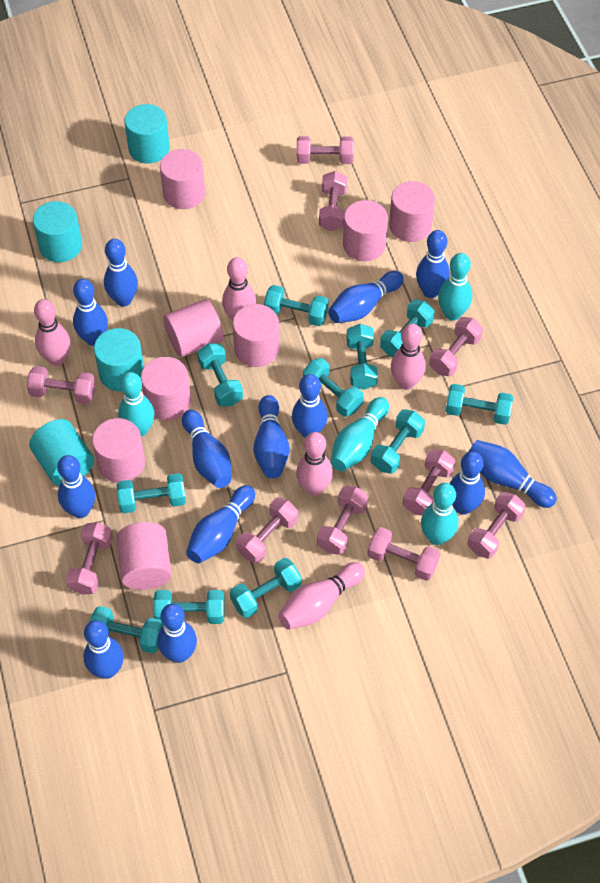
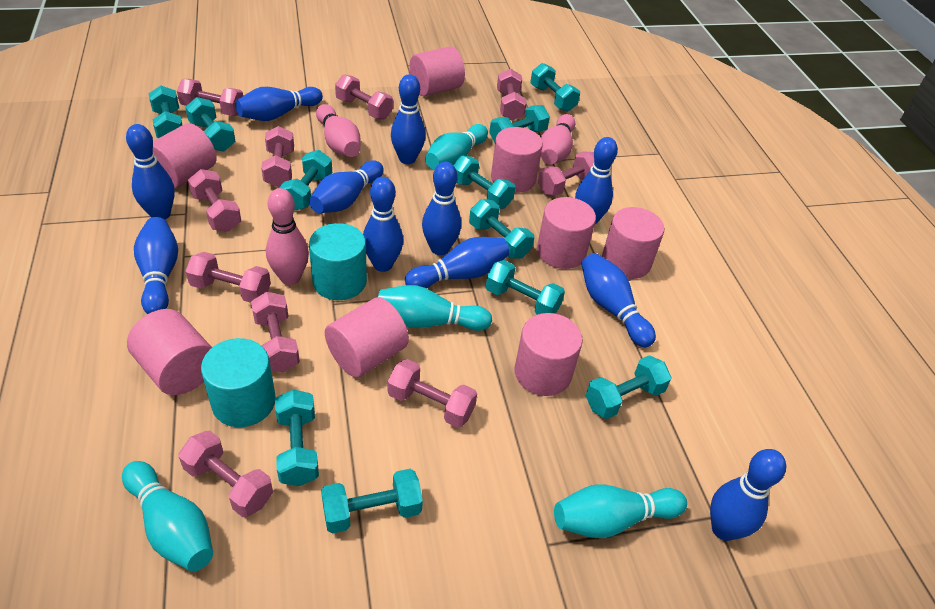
blue bowling pin: [57,455,95,518] [73,279,108,346] [83,620,124,679] [104,239,138,307] [157,604,197,663] [182,410,231,488] [186,485,255,563] [254,395,289,478] [292,374,328,438] [328,271,403,323] [416,230,450,298] [450,451,485,515] [468,440,557,508] = 13 -> [126,124,175,219] [134,217,178,314] [235,87,323,121] [309,160,384,213] [363,177,403,272] [391,74,426,164] [405,237,510,289] [422,162,461,255] [575,137,618,225] [581,253,656,347] [710,449,786,541] = 11
pink bowling pin: [34,299,70,366] [222,257,256,321] [278,562,365,630] [296,432,333,496] [391,324,426,390] = 5 -> [266,188,309,285] [316,104,361,157] [541,114,575,165] = 3
turquoise cylinder: [29,419,94,486] [33,201,82,262] [94,328,144,392] [125,104,170,163] = 4 -> [201,338,276,427] [309,223,367,300] = 2

